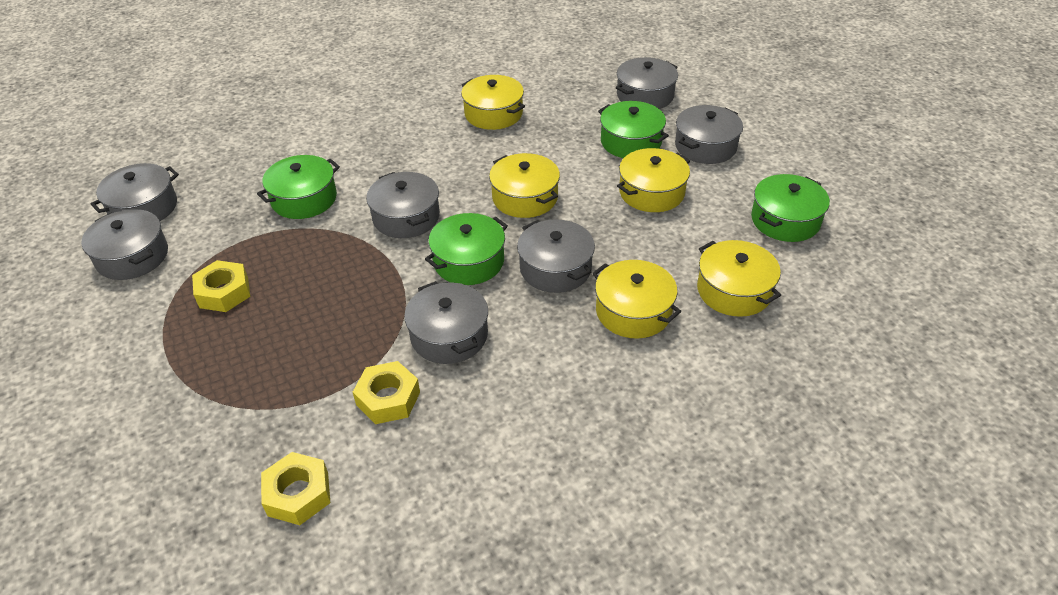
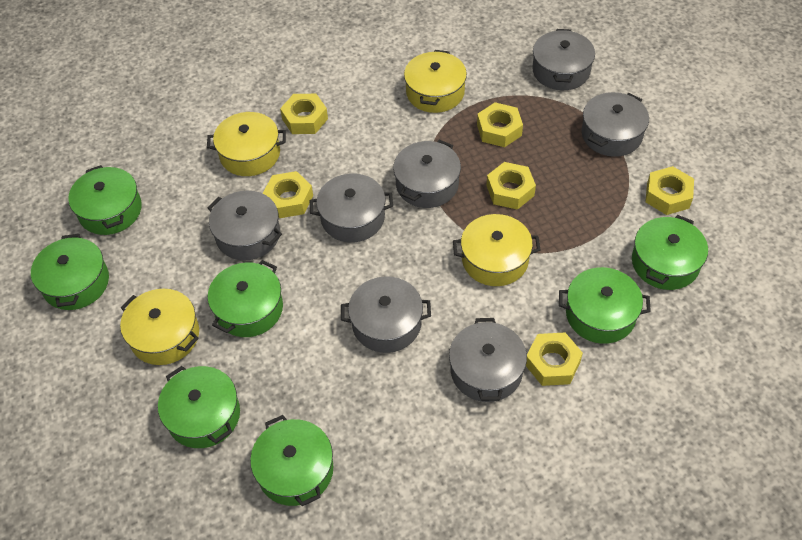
green pot: [257,155,340,219] [425,213,508,285] [598,101,669,158] [751,174,830,242] = 4 -> [31,234,109,310] [68,165,142,235] [158,366,240,448] [208,260,283,337] [250,415,333,506] [559,267,651,344] [632,215,708,290] = 7
yellow nut: [192,260,250,312] [261,452,330,525] [353,361,420,424] = 3 -> [262,171,313,218] [280,94,328,134] [477,102,523,147] [486,162,536,210] [526,333,583,386] [645,166,694,215] = 6
yellow pot: [461,75,525,130] [489,153,560,218] [592,260,681,339] [617,148,690,212] [697,240,781,317] = 5 -> [120,289,199,365] [207,112,286,176] [404,50,467,113] [453,214,541,286] = 4

